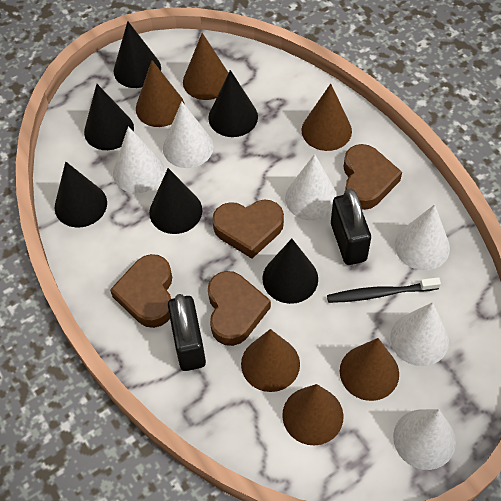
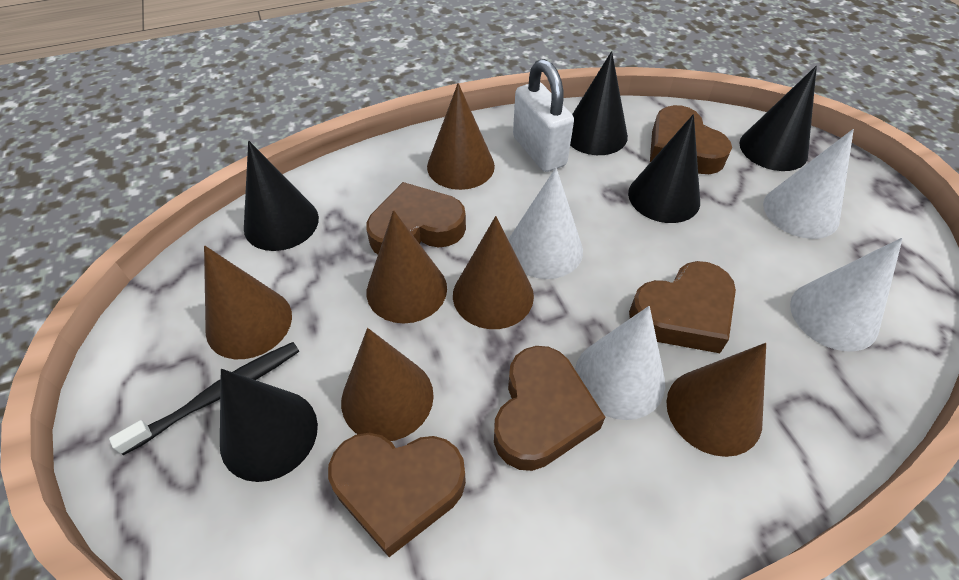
black cone: [55,161,107,228] [84,84,134,150] [114,21,161,88] [149,168,202,234] [208,70,258,137] [262,239,318,304] = 6 -> [220,369,318,482] [244,141,319,251] [570,51,628,155] [628,114,700,223] [739,66,817,171] = 5
black padlock: [168,294,206,371] [331,189,371,265] = 2 -> none = 0
brown heart: [110,254,172,328] [208,271,271,346] [212,200,284,259] [344,144,402,210] = 4 -> [328,433,466,557] [366,182,466,254] [494,346,605,471] [629,261,736,353] [650,105,732,174] = 5
white cone: [113,127,164,193] [163,101,214,168] [285,154,338,221] [390,302,449,366] [393,409,456,470] [395,204,450,271] = 6 -> [509,168,583,279] [575,306,665,420] [763,129,854,239] [790,238,903,351] = 4
white padlock: none = 0 -> [513,59,574,172] = 1

